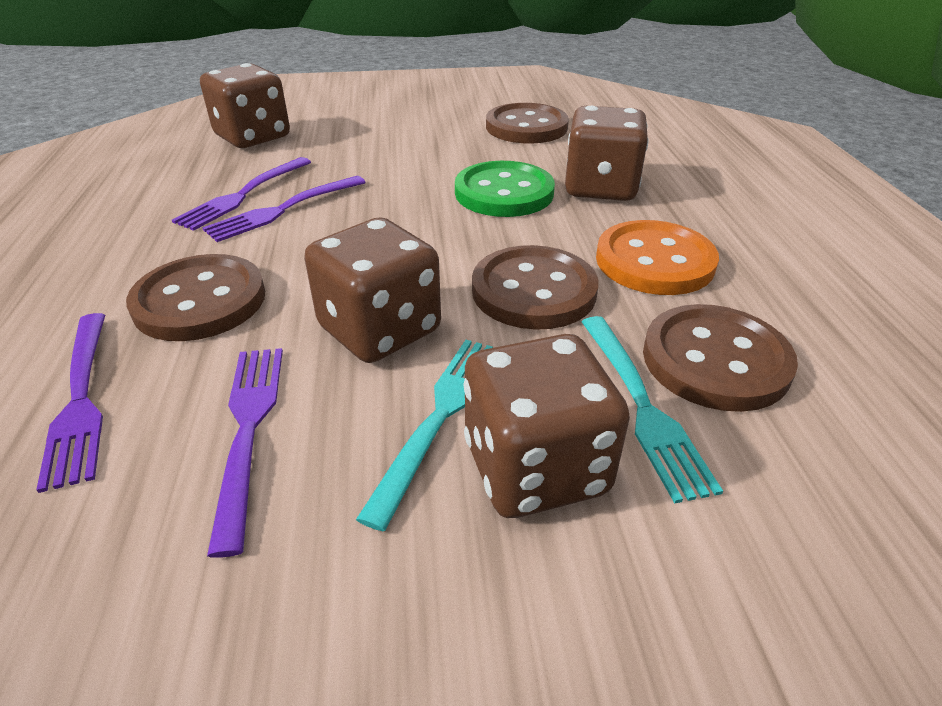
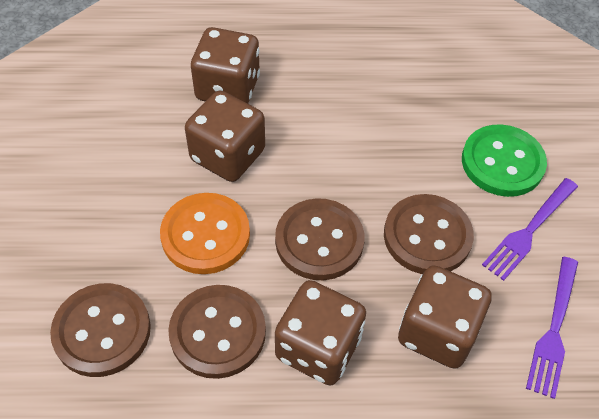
purple fork: [36,313,105,493] [172,157,311,231] [202,176,366,242] [207,348,283,558] = 4 -> [482,178,578,281] [526,257,578,399] = 2
turquoise fork: [356,340,493,531] [581,316,723,504] = 2 -> none = 0

